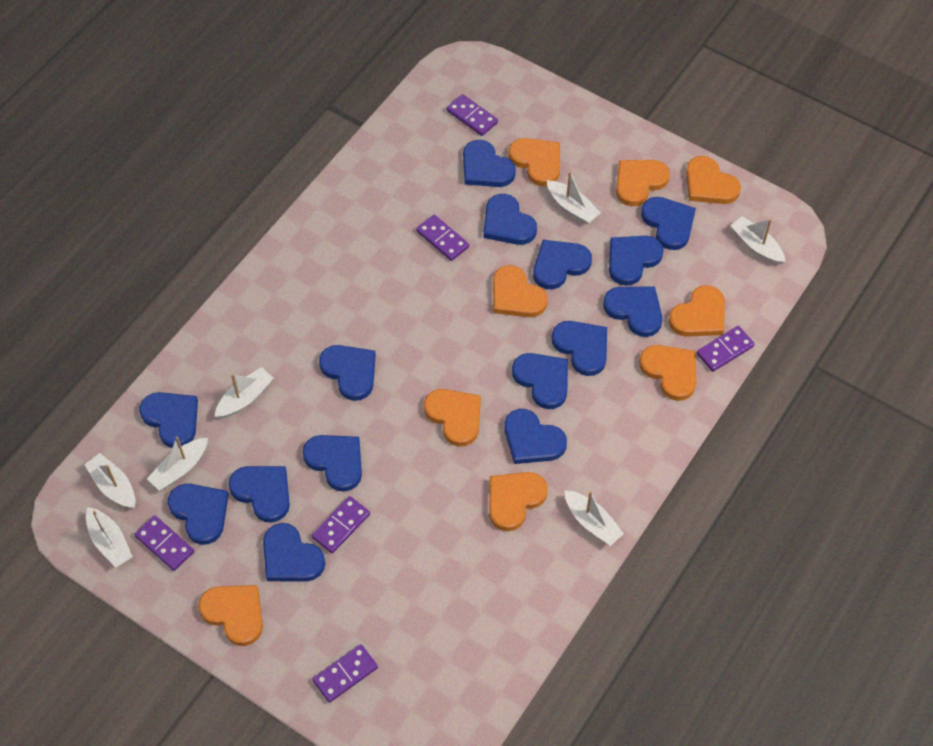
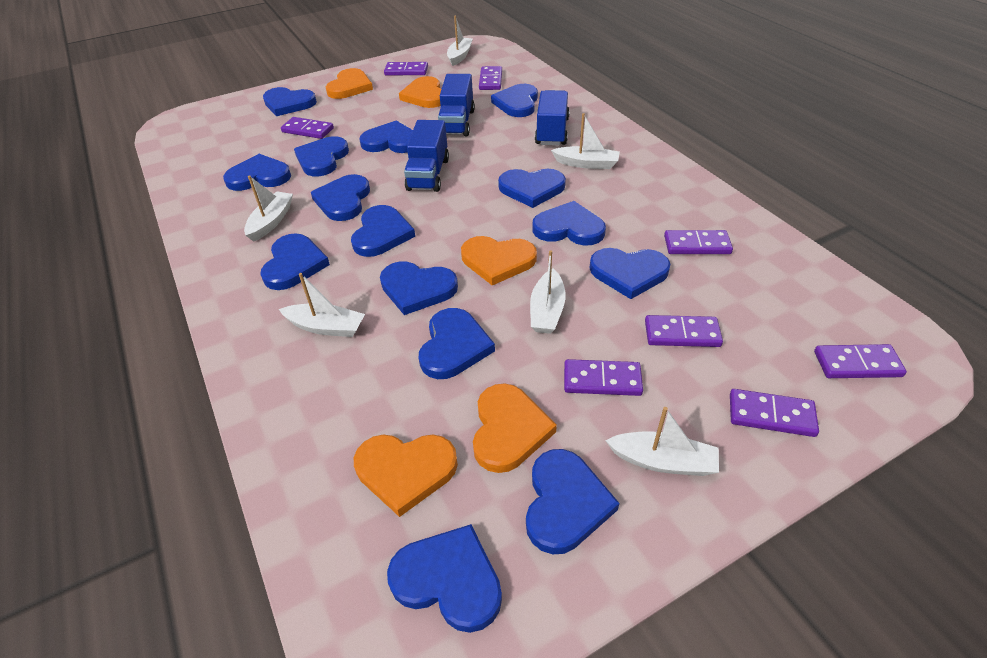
blue truck: none = 0 -> [404,120,449,192] [438,74,475,137] [535,90,570,146] = 3
orange heart: [198,585,263,646] [424,389,481,447] [489,472,548,531] [493,265,548,317] [509,138,560,186] [616,160,670,206] [639,345,696,401] [669,285,725,337] [686,156,741,204] = 9 -> [326,68,373,99] [354,435,458,517] [399,76,441,108] [461,236,537,285] [473,383,557,473] = 5
purple domino: [134,515,194,571] [311,496,370,553] [312,644,378,703] [416,215,469,261] [446,94,498,136] [697,326,754,372] = 6 -> [281,117,334,139] [384,62,428,75] [479,66,502,90] [564,359,643,396] [645,315,723,347] [664,230,733,254] [730,389,819,437] [814,344,907,378] = 8
white boat: [84,453,135,508] [86,507,133,568] [147,437,208,491] [214,367,274,418] [547,171,601,224] [565,491,624,546] [730,216,785,265] = 7 -> [244,175,293,242] [279,273,365,337] [447,15,473,66] [530,250,566,334] [551,113,620,169] [605,407,719,476] = 6

